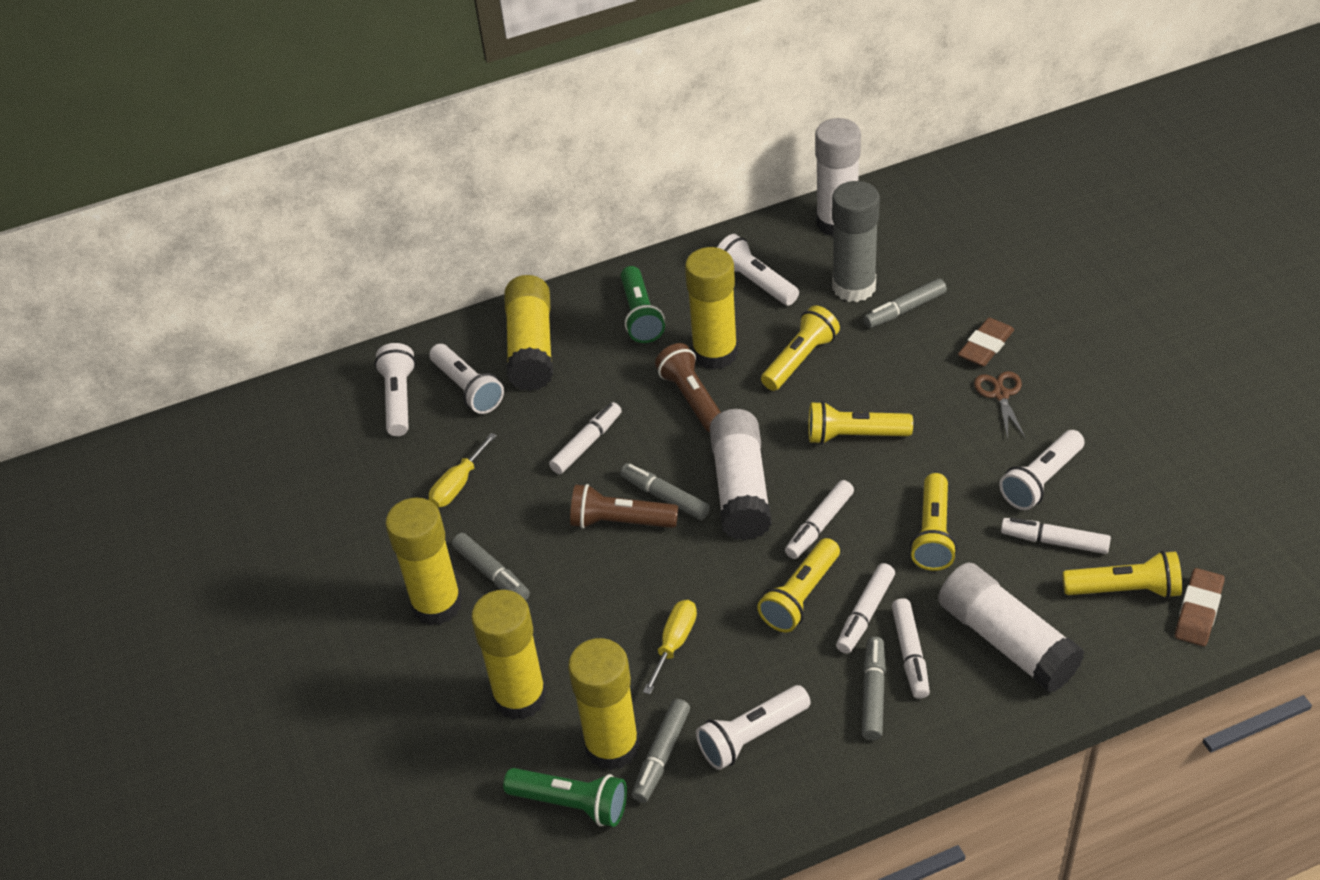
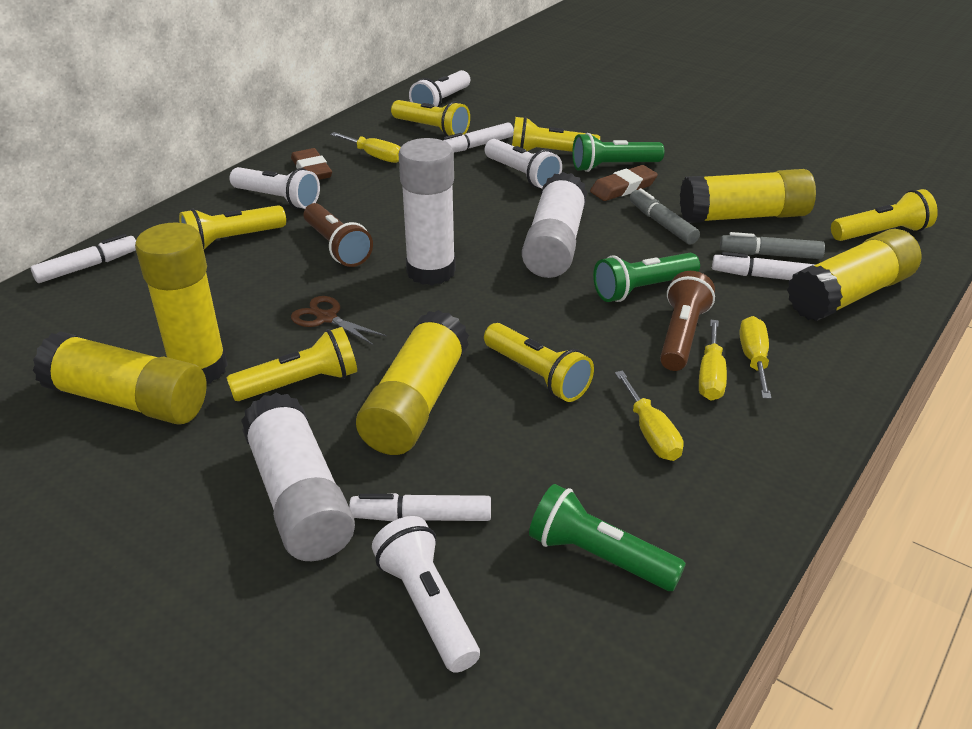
green flashlight: [503,768,627,827] [621,266,665,343] = 2 -> [529,484,686,591] [572,133,664,172] [593,253,700,302] = 3
grey glue stick: [832,181,880,302] = 1 -> none = 0
grey marker: [452,533,530,601] [620,463,710,520] [632,699,690,803] [862,637,886,740] [863,278,947,328] = 5 -> [630,188,700,244] [720,232,825,259] = 2
white flashlight: [374,343,416,436] [429,344,504,414] [696,685,811,770] [717,234,799,306] [999,430,1085,510] = 5 -> [229,167,320,209] [372,516,480,673] [409,70,470,107] [484,139,562,189] = 4
white marker: [549,402,622,474] [785,480,854,559] [836,563,895,654] [892,598,930,699] [1001,518,1111,554] = 5 -> [31,234,136,283] [349,493,491,521] [443,123,514,152] [712,252,815,280] = 4
yellow flashlight: [757,538,840,632] [761,305,840,391] [808,401,913,445] [910,473,957,571] [1062,551,1182,599] = 5 -> [179,205,286,249] [227,327,357,401] [391,100,470,136] [484,323,594,402] [512,116,600,152] [831,189,938,241] = 6
yellow screwdriver: [429,433,497,508] [643,600,697,694] = 2 -> [330,132,401,163] [615,371,683,461] [699,320,727,401] [739,316,771,399] = 4

